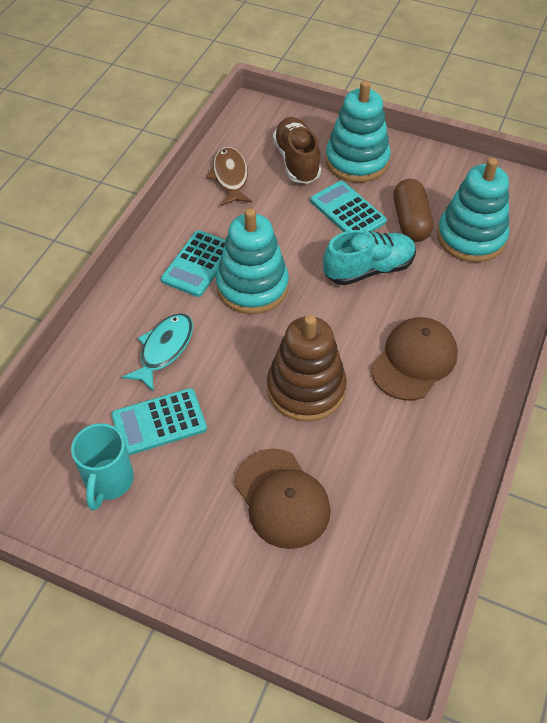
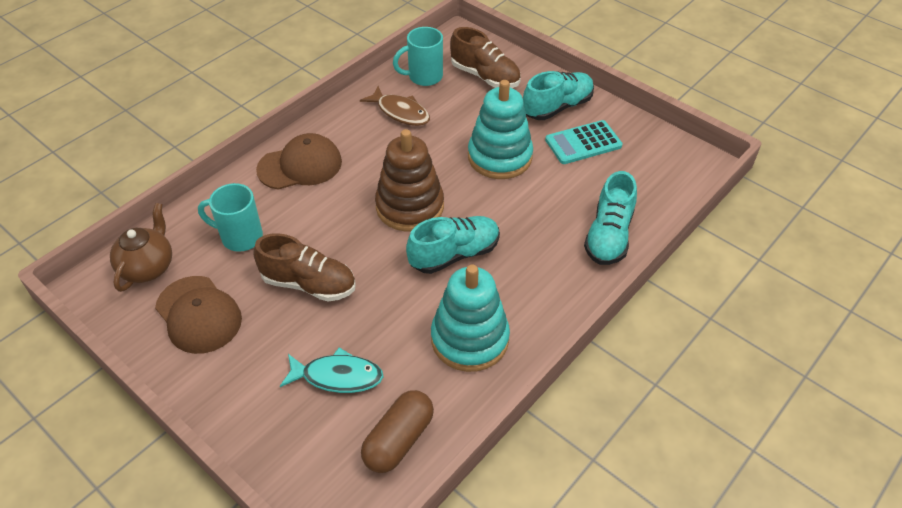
brown shoe: [273,117,321,184] = 1 -> [253,233,356,302] [450,27,521,88] = 2
brown teapot: none = 0 -> [110,203,172,292] = 1
turquoise calculator: [111,388,207,455] [161,230,226,297] [310,181,387,232] = 3 -> [545,120,623,164] = 1
turquoise mug: [71,423,134,511] = 1 -> [198,183,263,252] [393,27,443,86] = 2
turquoise shoe: [323,230,416,285] = 1 -> [406,216,500,274] [523,71,594,120] [584,171,637,265] = 3
turquoise stacking toy: [216,208,289,314] [325,80,390,183] [437,158,509,263] = 3 -> [431,265,510,372] [468,80,533,179] = 2

